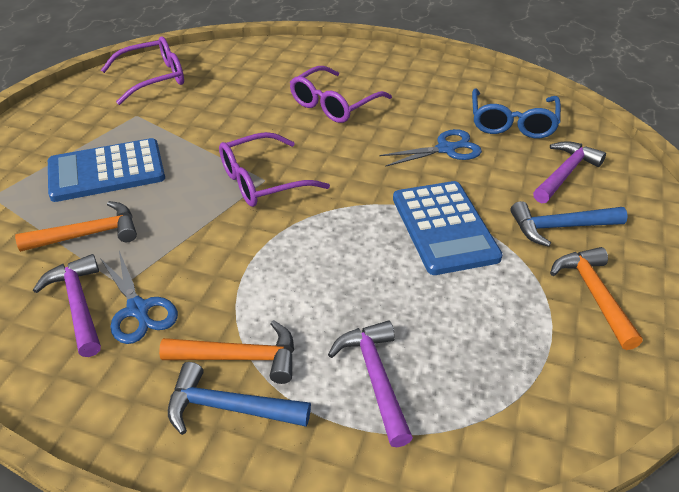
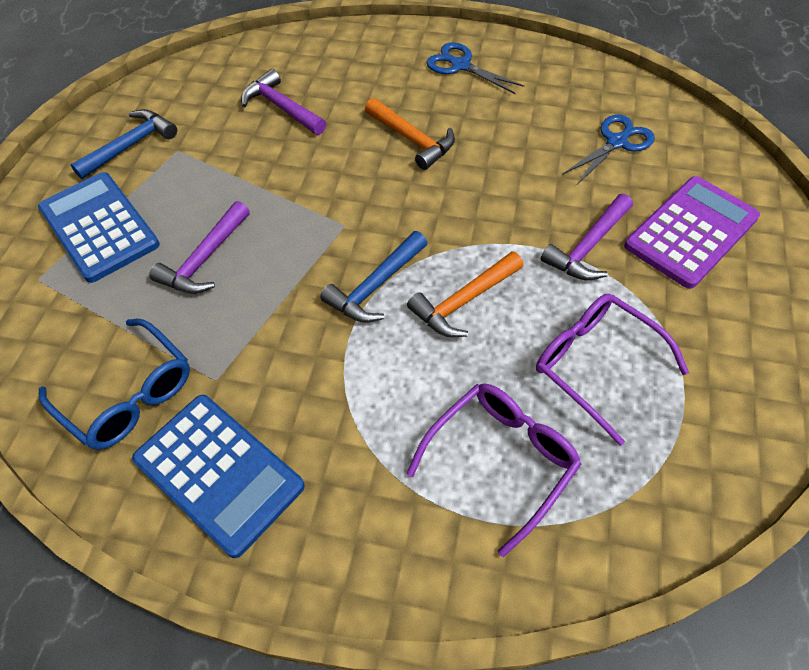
orange hammer: [15,201,137,252] [159,320,294,384] [550,247,643,350] = 3 -> [365,98,455,170] [407,251,524,337] = 2
purple calculator: none = 0 -> [624,176,760,289] = 1
purple glasses: [101,36,184,105] [219,132,330,207] [290,66,392,123] = 3 -> [406,383,581,557] [536,293,689,446] = 2

